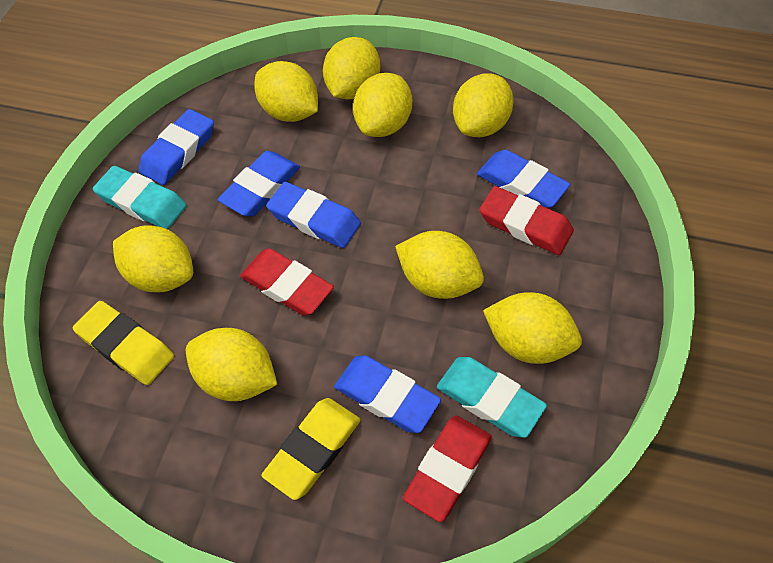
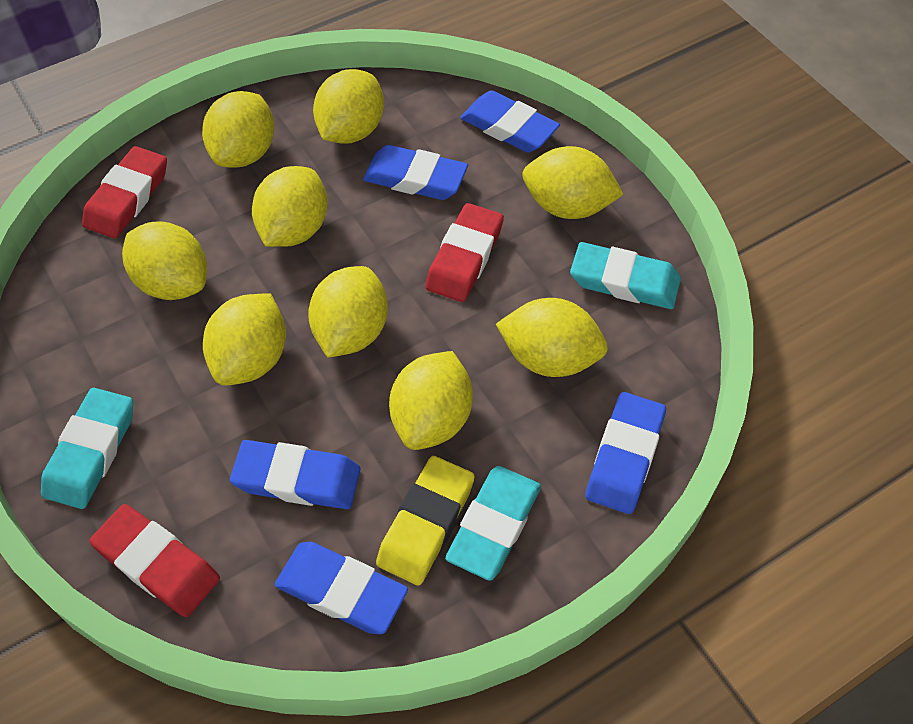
turquoise eraser: [93,166,187,229] [437,357,547,438] = 2 -> [41,388,133,509] [445,466,541,581] [570,242,681,309] = 3
yellow eraser: [73,301,174,385] [262,398,360,500] = 2 -> [376,456,475,586] = 1
yellow lemon: [113,225,193,292] [186,328,277,401] [254,61,318,122] [323,37,380,99] [353,73,412,137] [395,231,484,299] [453,73,514,137] [483,292,582,364] = 8 -> [122,222,207,300] [202,91,274,168] [203,293,286,385] [252,166,328,247] [308,266,388,358] [313,69,384,144] [389,351,473,450] [496,298,608,377] [522,146,624,219] = 9

